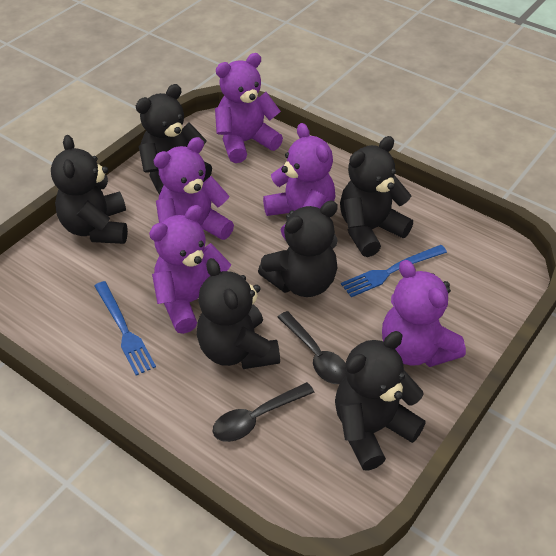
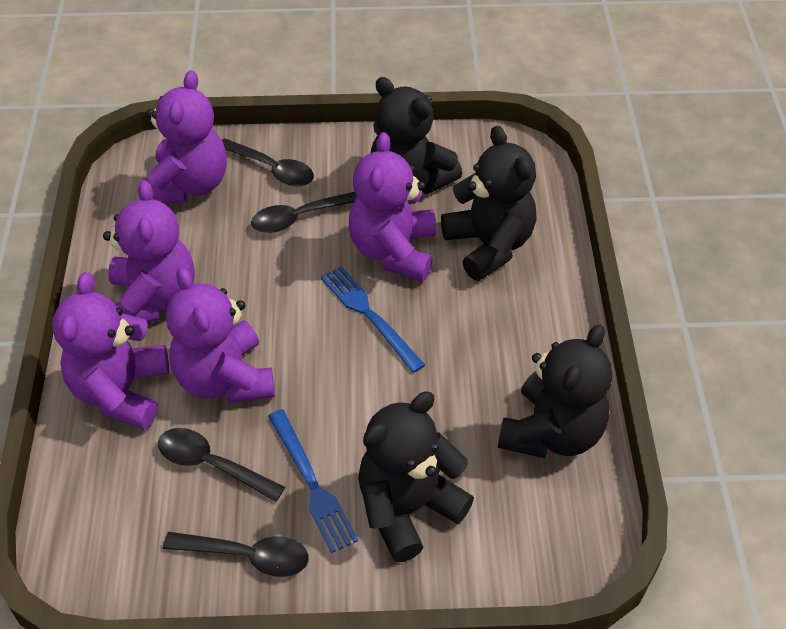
black spoon: [213,382,314,442] [277,311,346,384] = 2 -> [158,428,285,502] [163,532,308,577] [222,138,314,186] [251,192,357,233] = 4
black teddy bear: [51,135,128,244] [136,84,212,195] [197,258,280,369] [258,200,338,297] [335,331,426,471] [340,136,413,257] = 6 -> [358,391,474,562] [371,77,462,194] [441,126,537,281] [498,324,612,458] = 4

